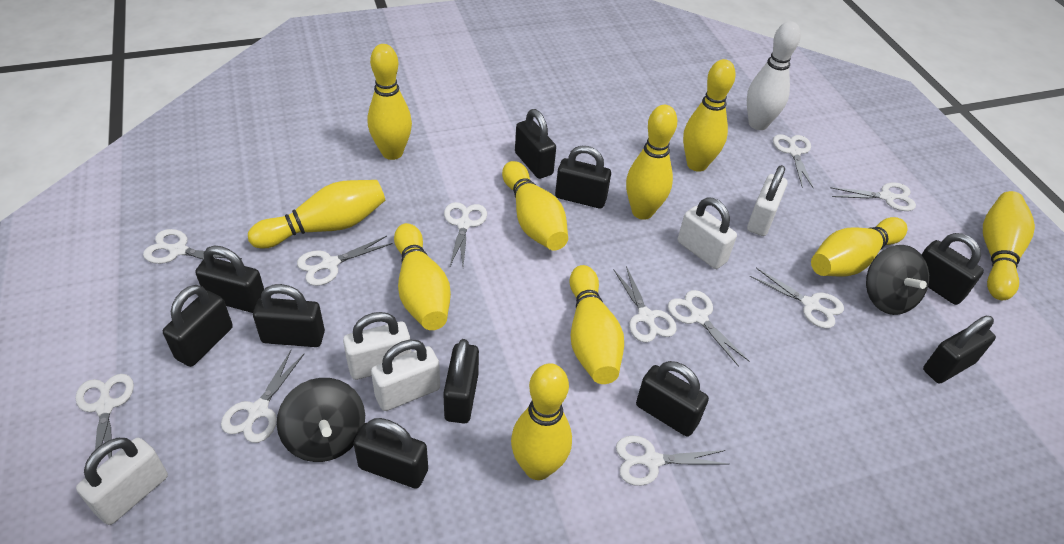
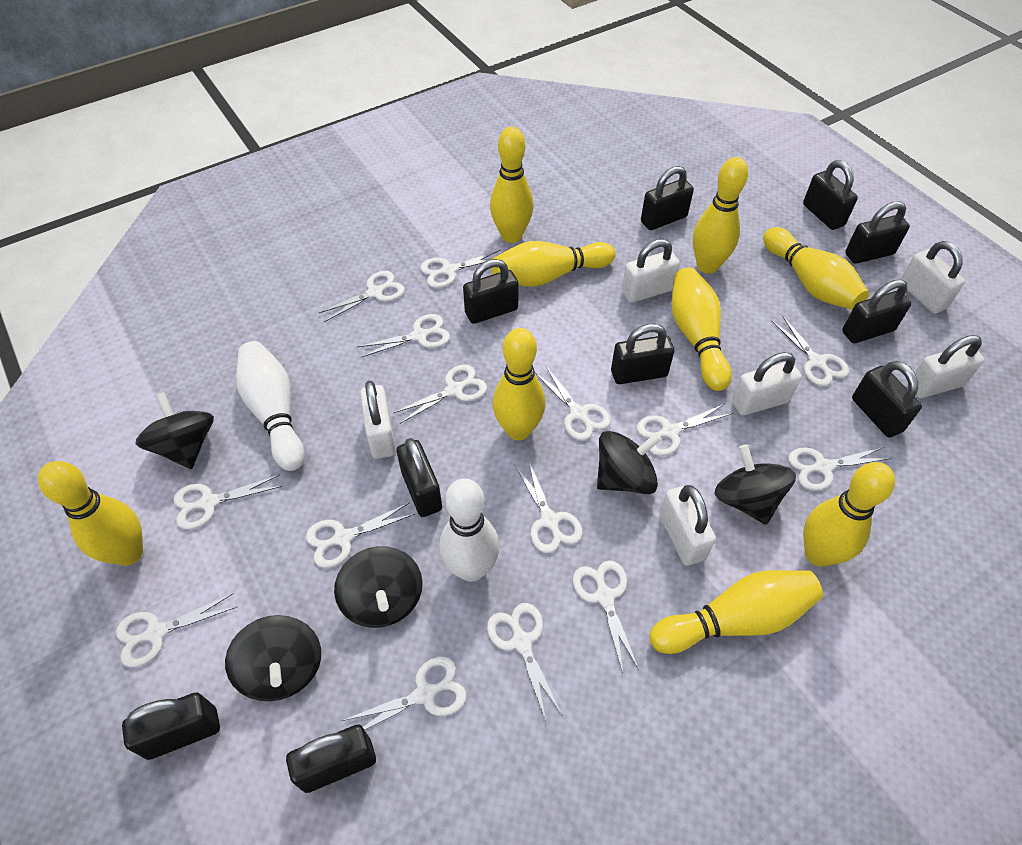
black spinning top: [277,378,365,462] [866,245,929,315] = 2 -> [135,392,214,469] [225,615,321,701] [334,546,423,628] [597,431,661,494] [715,444,796,525] = 5
white bowling pin: [747,21,801,130] = 1 -> [236,341,305,471] [440,478,499,582] = 2
white padlock: [76,438,168,525] [343,312,411,380] [371,340,440,411] [678,197,737,269] [747,165,788,236] = 5 -> [360,381,396,459] [622,239,680,303] [659,485,716,566] [732,352,802,416] [900,241,965,314] [914,335,984,398] = 6
white scissors: [75,374,134,458] [143,229,242,264] [221,350,304,443] [297,236,393,286] [444,202,487,268] [614,266,677,342] [616,436,729,486] [668,290,749,367] [750,268,844,328] [773,134,814,189] [830,182,916,211] = 11 -> [116,593,236,667] [174,475,282,530] [306,502,415,568] [319,271,405,322] [342,657,467,730] [357,314,450,357] [393,364,487,424] [420,250,501,288] [487,603,562,721] [515,459,583,553] [535,365,611,441] [573,561,639,674] [636,404,733,456] [772,315,849,386] [788,447,892,491] = 15
yellow bowling pin: [248,180,385,249] [368,44,412,160] [394,223,451,330] [502,161,568,251] [511,363,572,480] [570,265,624,384] [626,105,677,220] [683,59,736,172] [811,217,907,277] [983,191,1035,300] = 10 -> [38,461,143,566] [490,127,533,243] [491,241,616,287] [493,328,545,440] [650,570,823,654] [671,268,732,391] [693,157,748,274] [763,227,869,310] [803,462,895,567] = 9

